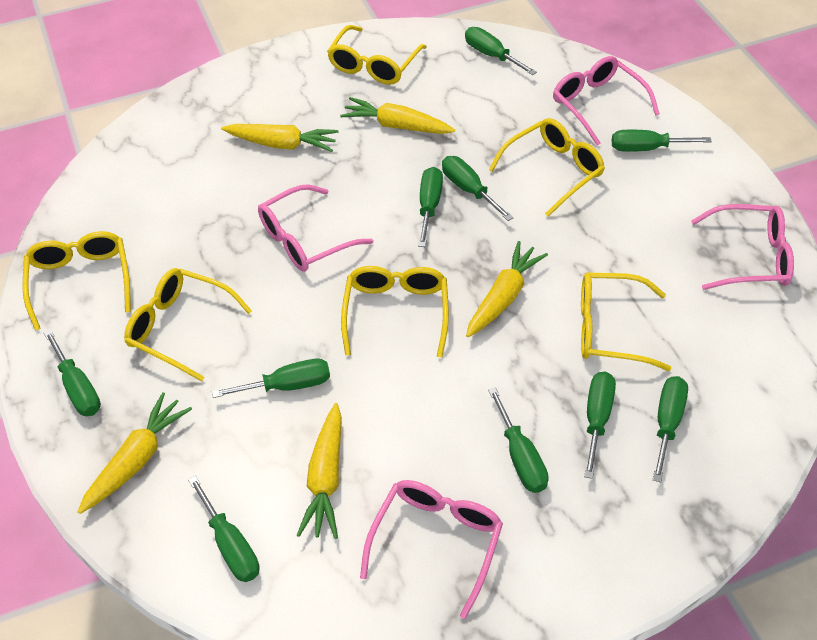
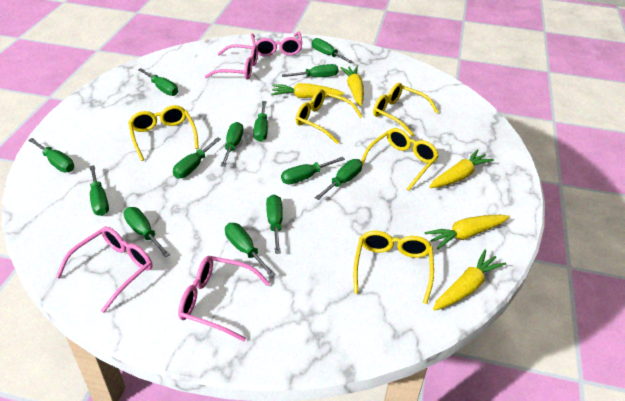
green screwdriver: [44,329,101,416] [188,475,259,582] [212,359,330,398] [418,167,443,247] [442,156,514,221] [465,27,537,75] [488,387,549,493] [584,372,616,479] [612,130,712,152] [653,376,688,482] = 10 -> [28,138,74,172] [89,165,109,216] [124,207,170,258] [138,68,178,96] [173,137,221,178] [221,122,243,167] [225,223,276,277] [253,101,268,142] [266,195,283,254] [281,157,345,184] [282,64,339,77] [312,38,353,63] [315,159,362,200] = 13
yellow glasses: [22,231,131,331] [124,268,252,382] [327,25,427,85] [341,266,449,358] [489,118,605,217] [581,272,671,371] = 6 -> [128,105,199,161] [296,89,363,144] [353,231,434,304] [361,128,439,191] [373,83,439,137] = 5

